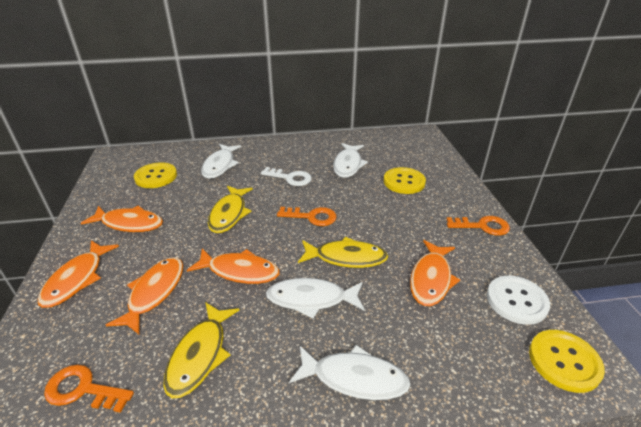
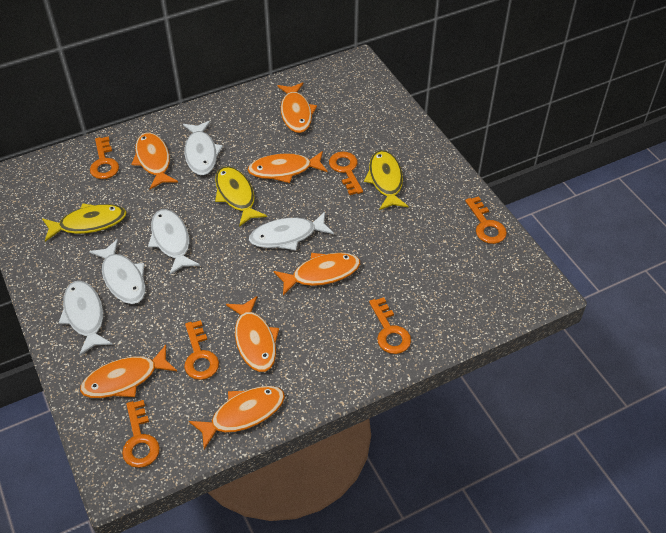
orange fish: [38,240,119,308] [81,206,163,232] [106,257,183,334] [187,249,280,284] [410,240,460,306] = 5 -> [80,345,177,398] [131,132,178,190] [189,386,285,450] [226,296,279,372] [248,151,328,183] [274,253,360,296] [277,82,317,133] = 7
orange key: [44,365,134,413] [277,207,337,226] [447,216,510,236] = 3 -> [90,136,119,179] [122,400,160,468] [184,320,219,380] [329,151,363,195] [369,297,411,354] [465,196,507,244] = 6
white button: [487,276,550,325] = 1 -> none = 0
white fish: [201,144,241,179] [266,278,365,319] [289,345,411,400] [333,143,368,178] = 4 -> [59,281,113,355] [89,239,145,304] [148,209,200,275] [183,121,223,175] [249,212,334,250] = 5
white key: [261,167,312,186] = 1 -> none = 0
yellow button: [134,162,177,188] [384,167,426,194] [529,330,605,393] = 3 -> none = 0

